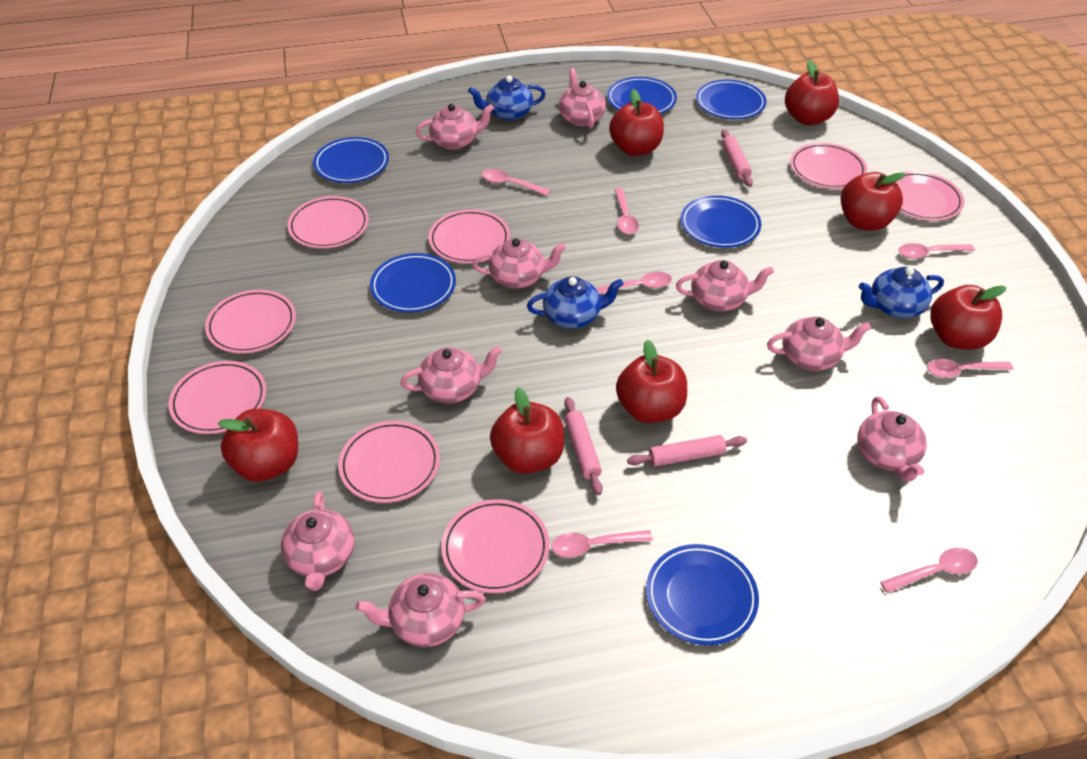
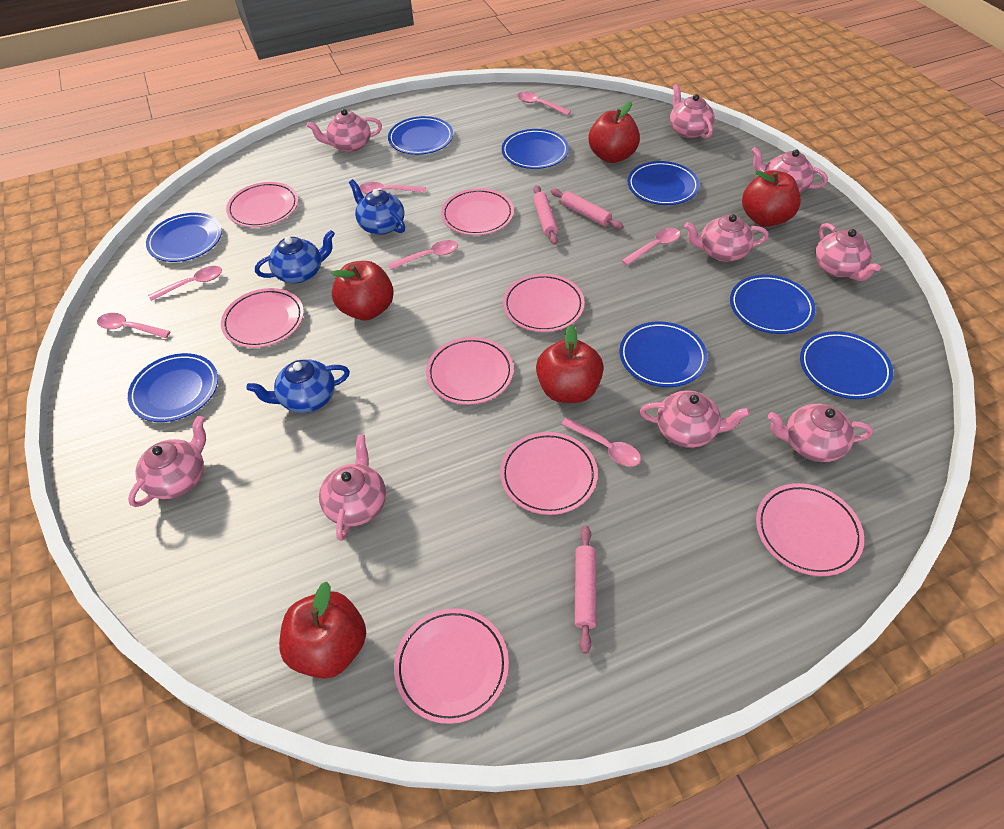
blue plate: [313,137,389,183] [370,253,456,313] [607,77,677,114] [646,544,759,645] [680,195,761,248] [696,80,766,119] = 6 -> [128,353,218,422] [146,213,222,262] [388,116,453,155] [502,129,569,169] [619,321,708,387] [628,161,700,205] [730,275,816,334] [800,331,893,399] = 8
red apple: [218,409,298,482] [490,387,564,474] [609,89,664,156] [616,340,687,423] [785,60,839,125] [841,172,905,231] [930,285,1006,350] = 7 -> [279,582,366,679] [331,261,394,320] [536,325,604,403] [589,102,640,163] [742,170,801,227] = 5

